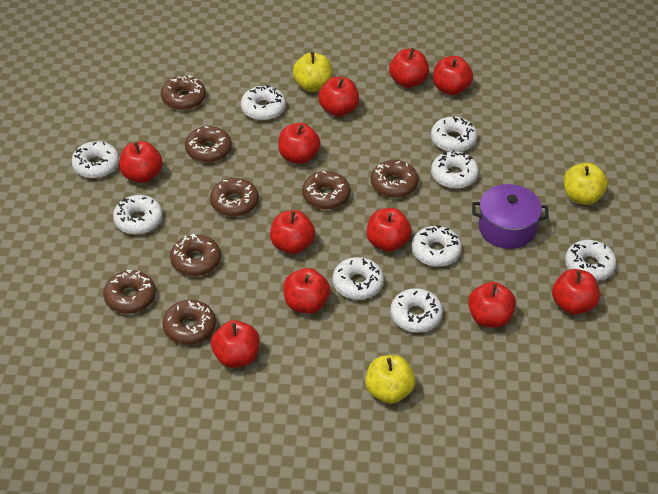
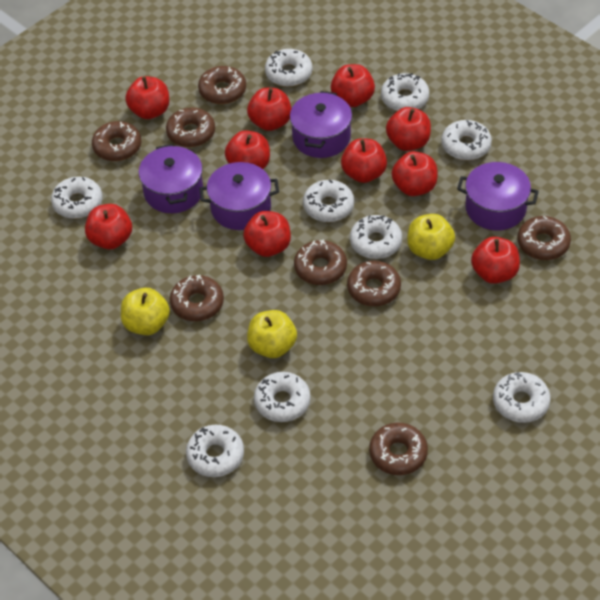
purple pot: [472,184,549,249] = 1 -> [139,144,203,213] [199,162,279,230] [290,91,352,158] [457,162,539,231] = 4
red apple: [119,141,163,183] [211,320,260,368] [270,210,315,254] [278,123,320,164] [283,268,330,314] [318,77,359,117] [367,208,412,252] [389,48,429,88] [433,56,473,95] [468,282,516,328] [552,269,600,315] = 11 -> [85,204,132,249] [125,76,169,119] [225,130,270,169] [243,211,291,257] [247,88,291,131] [331,64,375,107] [341,138,387,183] [386,107,431,151] [391,151,438,196] [471,237,520,284] = 10

